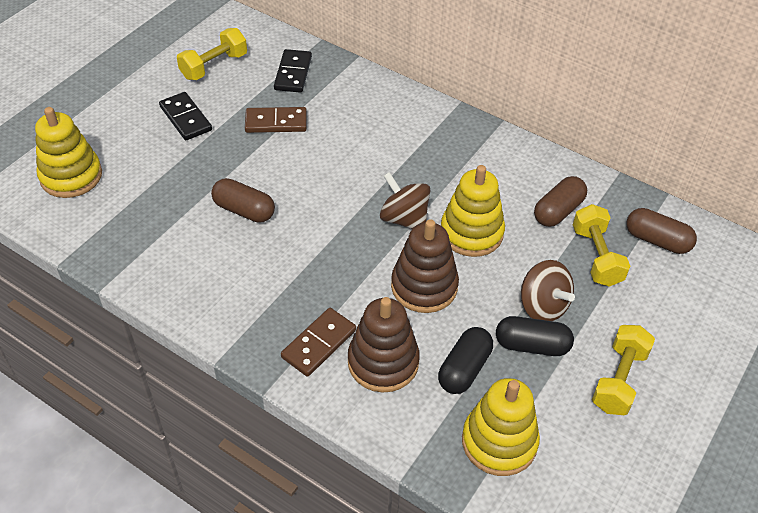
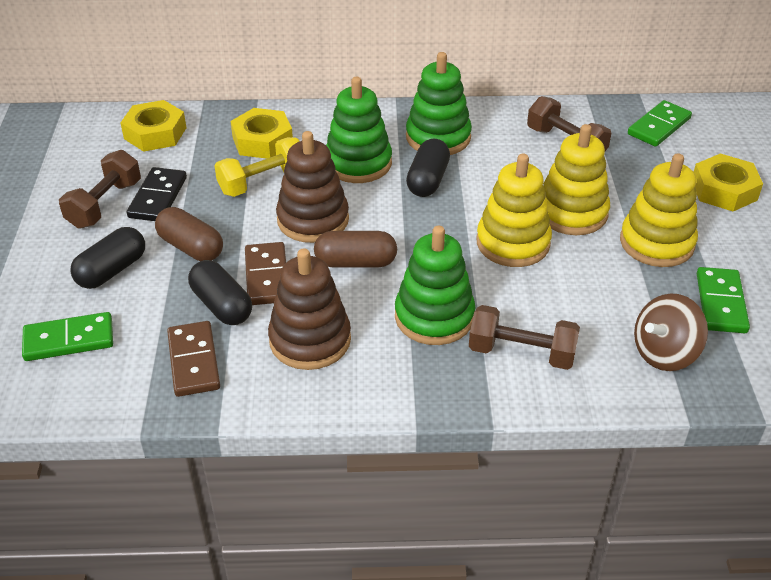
black capsule: [438,327,493,394] [496,316,574,356] = 2 -> [70,227,145,289] [188,260,252,325] [406,139,450,197] = 3
black domino: [159,92,212,140] [274,49,312,93] = 2 -> [126,167,187,221] = 1
brown capsule: [211,178,275,223] [534,176,587,227] [626,208,697,254] = 3 -> [155,207,223,261] [314,231,397,267] = 2
brown dumbbell: none = 0 -> [59,150,141,229] [469,305,580,370] [527,96,611,151] = 3
brown spinning top: [380,172,431,229] [521,260,575,321] = 2 -> [634,293,708,371] = 1
green domino: none = 0 -> [22,312,113,361] [628,100,692,147] [697,267,750,333] = 3
green stacking toy: none = 0 -> [326,77,392,183] [395,226,475,345] [406,52,472,155] = 3
yellow dumbbell: [177,28,247,80] [573,204,630,287] [592,325,655,415] = 3 -> [215,137,299,197] = 1
yellow nut: none = 0 -> [120,100,186,151] [230,108,293,159] [694,154,763,212] = 3

